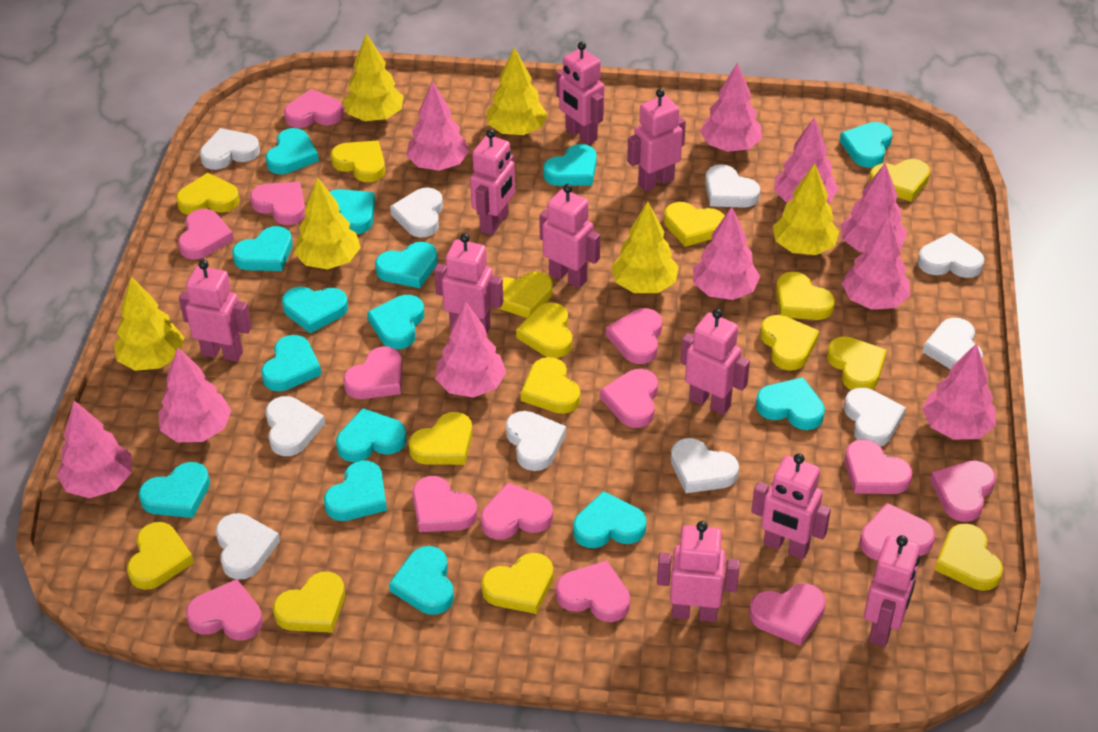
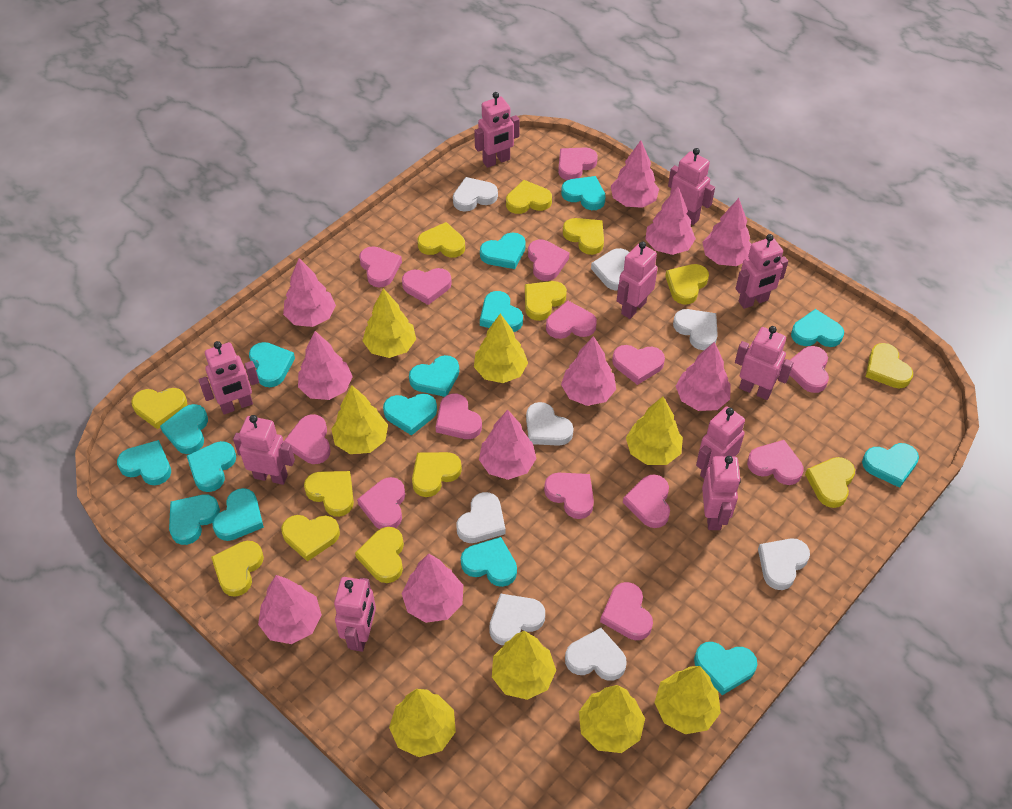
white heart: [200,128,260,170] [216,513,280,580] [265,396,325,456] [390,187,443,238] [506,411,566,471] [671,438,739,493] [705,164,760,208] [844,388,906,447] [918,233,984,278] [923,318,983,370] = 10 -> [453,177,498,211] [456,492,506,543] [489,593,545,645] [526,402,574,446] [565,628,627,681] [591,248,629,290] [673,309,718,350] [758,538,810,590] = 8
yellow heart: [127,522,194,590] [176,173,240,215] [273,572,345,633] [331,141,385,182] [409,412,473,465] [481,553,554,614] [498,272,553,318] [516,303,572,358] [521,357,580,414] [664,202,725,247] [760,315,819,371] [776,272,835,320] [827,336,887,390] [869,159,930,202] [935,523,1003,591] = 15 -> [131,388,187,429] [211,541,264,597] [281,515,340,562] [304,471,354,517] [355,527,404,583] [412,452,462,497] [418,222,465,258] [506,180,552,214] [525,281,567,321] [563,218,604,255] [665,264,709,304] [805,457,855,508] [865,343,913,388] = 13
yellow tree: [114,276,185,371] [294,177,361,269] [343,34,404,121] [487,47,548,135] [611,202,679,293] [773,163,839,255] = 6 -> [331,385,388,454] [363,288,416,358] [389,689,456,757] [474,314,528,383] [492,631,556,700] [579,685,645,753] [626,397,683,465] [654,666,721,734] = 8

